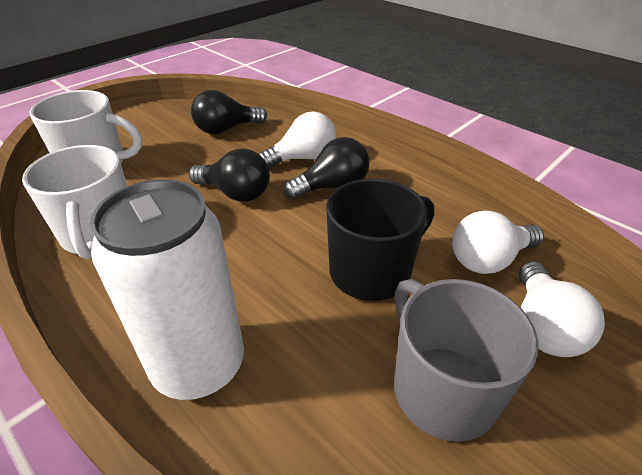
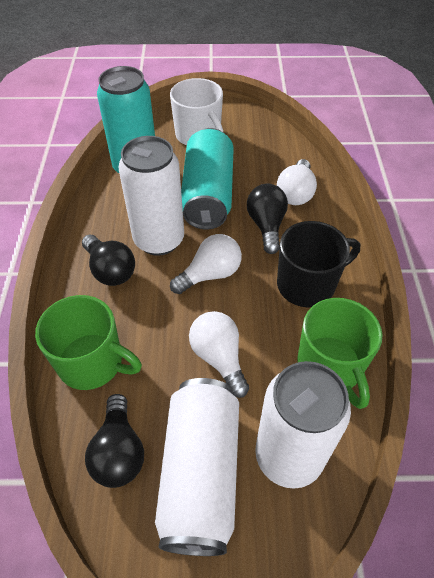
green mug: none = 0 -> [35,295,142,390] [297,298,383,409] = 2
grey mug: [394,279,538,442] = 1 -> none = 0
turquoise can: none = 0 -> [97,66,155,173] [181,128,234,230] = 2
white can: [90,179,244,400] = 1 -> [118,136,184,256] [155,378,239,556] [255,361,351,489] = 3
white mug: [22,145,127,259] [30,90,142,163] = 2 -> [170,78,223,146] = 1

